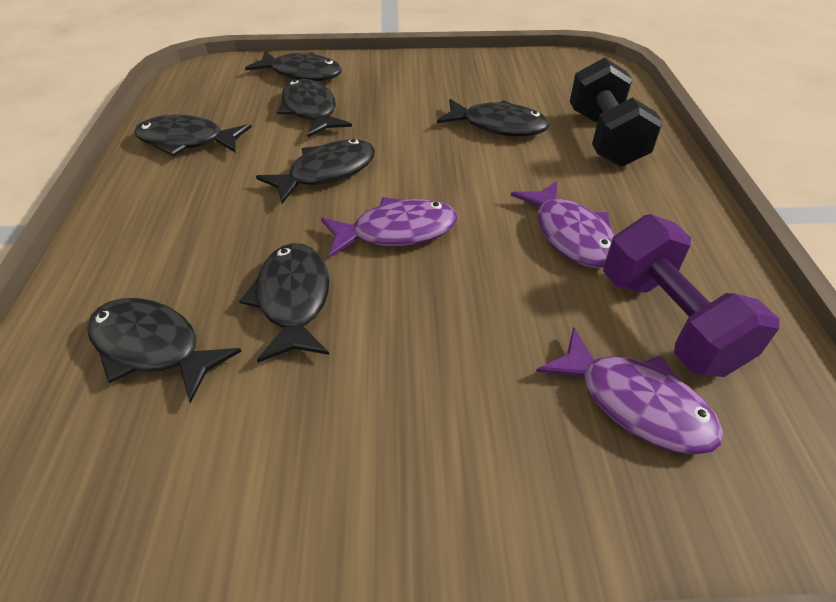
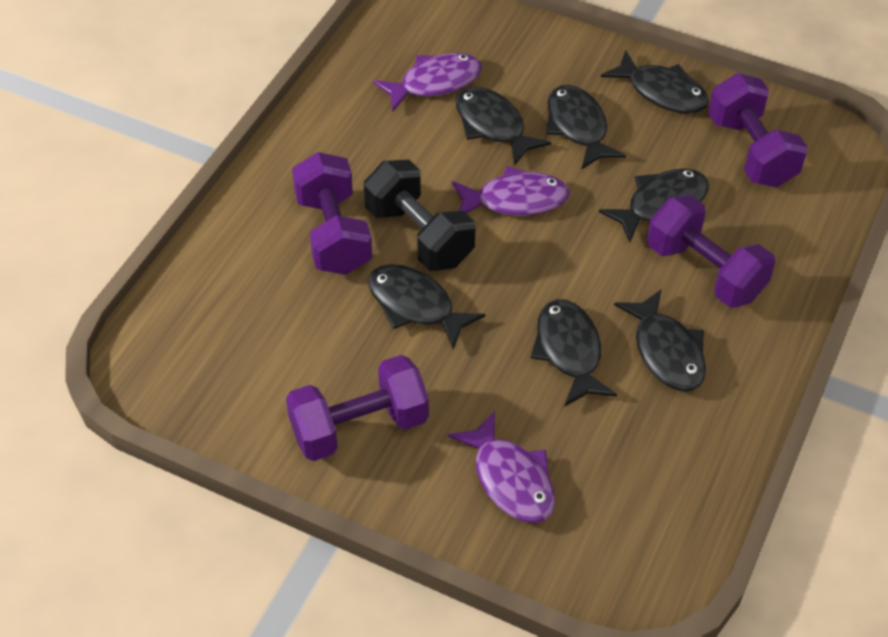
purple dumbbell: [603,214,779,377] = 1 -> [286,355,429,461] [292,152,372,275] [647,195,775,308] [708,73,808,187] = 4

